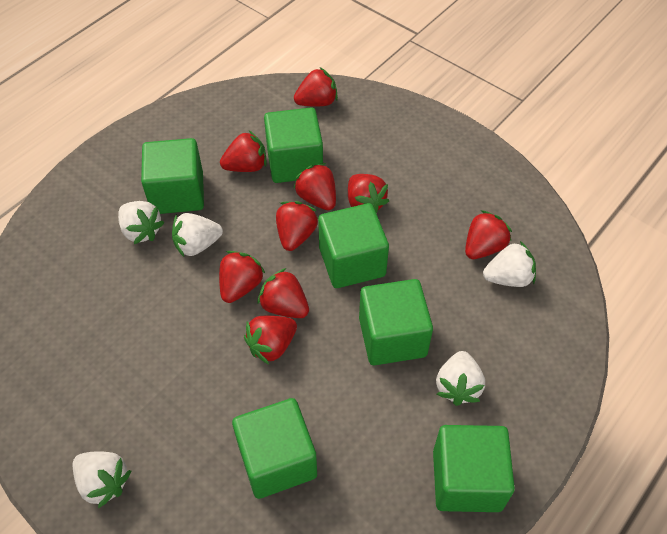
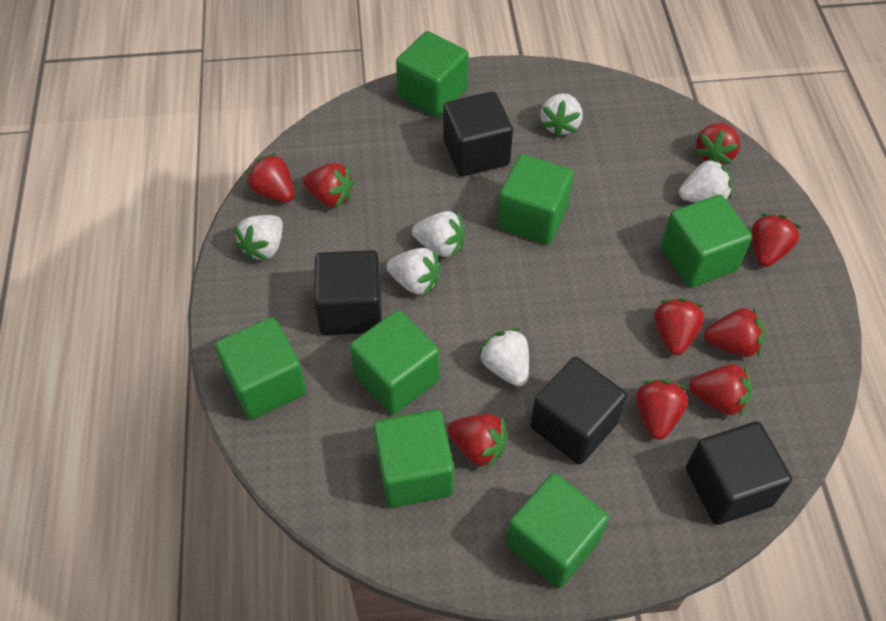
black cube: none = 0 -> [314,250,382,335] [443,91,513,176] [530,357,627,464] [686,421,792,525] = 4
green cube: [141,138,204,214] [232,398,317,499] [264,108,323,183] [318,203,389,288] [359,279,433,365] [433,425,515,512] = 6 -> [215,317,306,420] [350,310,440,415] [373,410,454,508] [396,31,469,117] [497,154,574,245] [506,473,609,588] [661,195,752,288] = 7
white strawberry: [73,451,131,508] [118,201,165,244] [172,213,223,257] [436,351,485,406] [483,241,536,287] = 5 -> [234,215,283,261] [386,248,441,296] [412,211,465,258] [478,328,529,387] [540,93,583,138] [679,158,732,203] = 6

